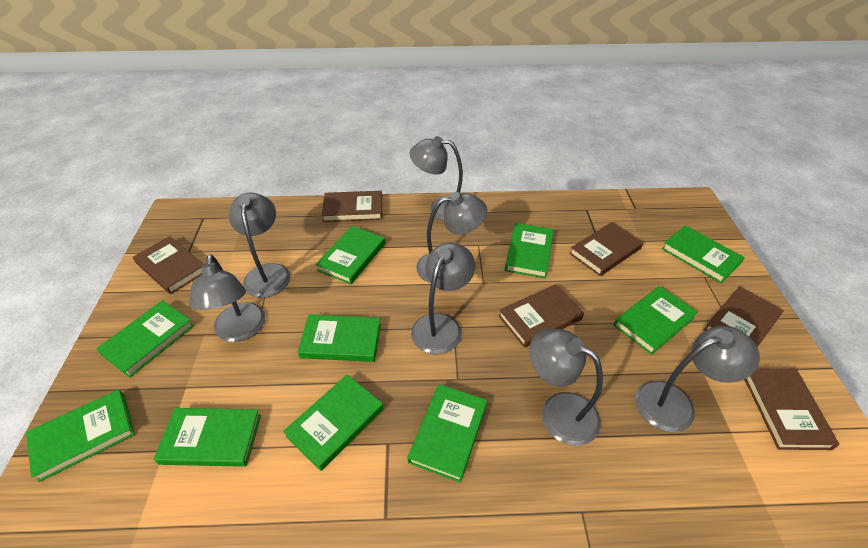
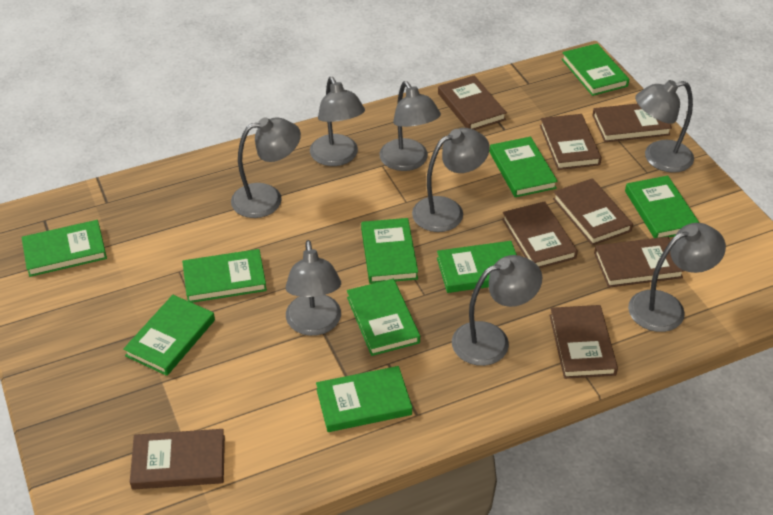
brown book: [133,236,204,294] [322,191,382,222] [498,284,584,348] [569,222,643,276] [704,286,784,347] [744,369,840,450] = 6 -> [130,429,225,490] [438,75,507,130] [502,201,578,268] [540,114,602,170] [549,305,618,379] [553,178,633,246] [592,103,672,142] [594,237,684,288] = 8
grey lamp: [189,254,265,342] [229,193,290,298] [409,136,463,221] [411,243,475,354] [416,192,487,283] [529,329,603,446] [635,326,760,432] = 7 -> [231,117,301,218] [286,240,341,336] [310,77,365,166] [379,81,441,171] [412,128,490,232] [452,255,542,366] [628,223,726,332] [635,80,694,173] = 8

